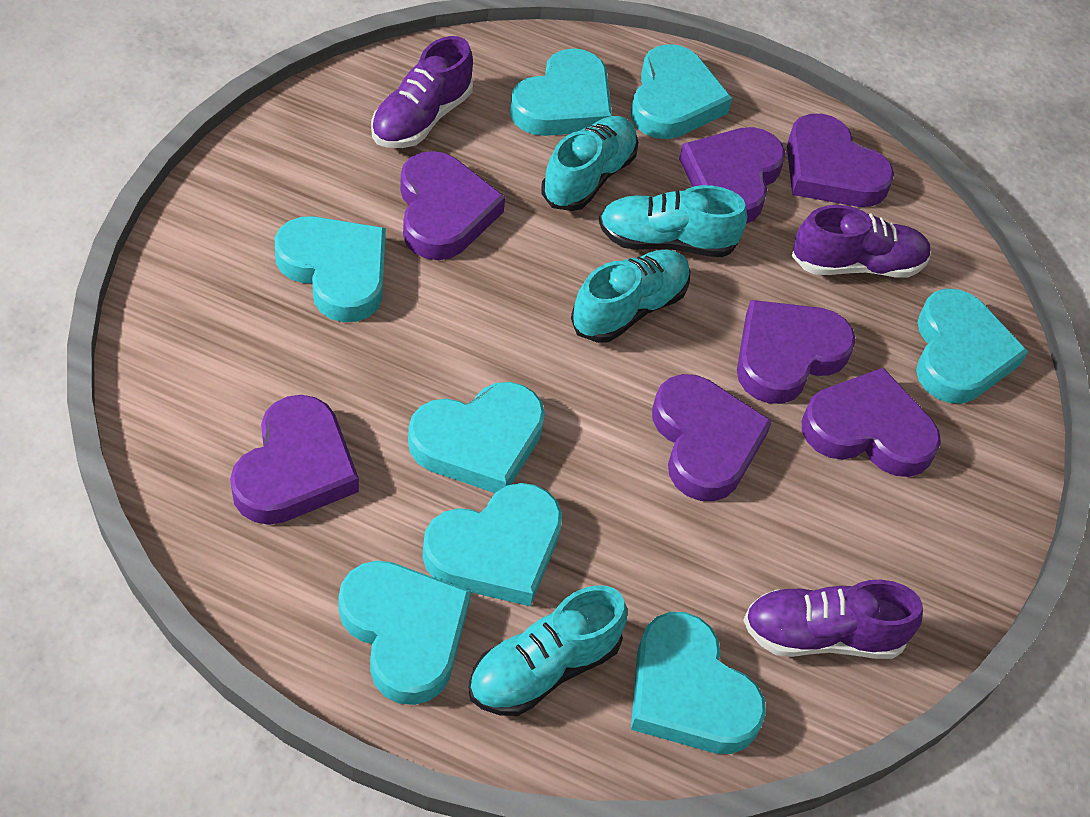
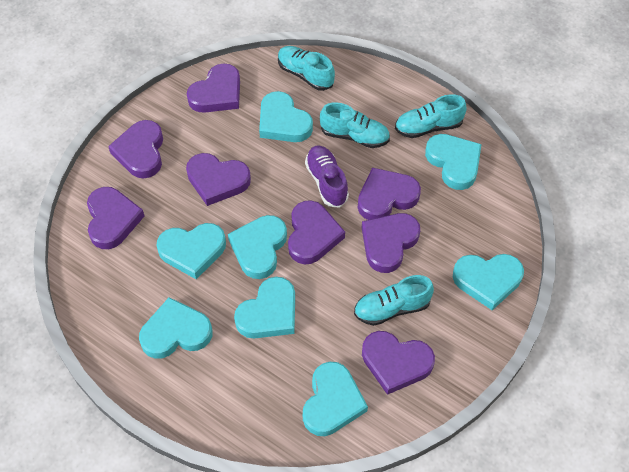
purple heart: [230,395,359,525] [400,151,505,260] [652,374,772,501] [679,127,785,224] [737,300,856,404] [787,114,894,207] [802,368,941,477] = 7 -> [87,187,144,249] [108,120,163,178] [186,153,251,206] [187,63,240,113] [288,200,345,264] [358,168,421,220] [362,213,420,273] [362,331,435,395] = 8
purple shoe: [371,36,473,148] [743,580,923,659] [792,205,931,278] = 3 -> [305,145,349,208] = 1

